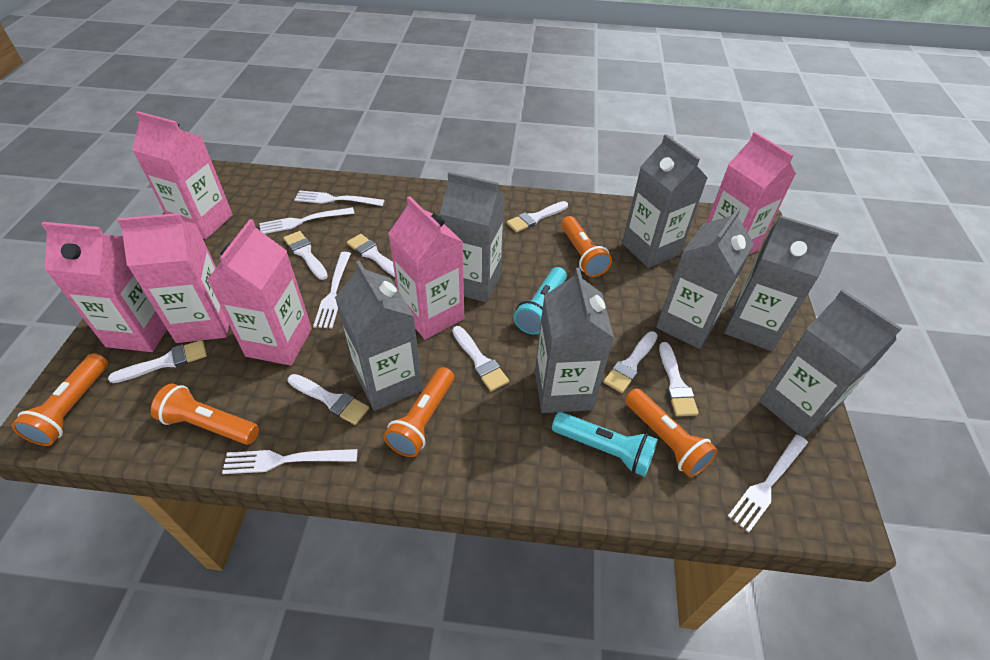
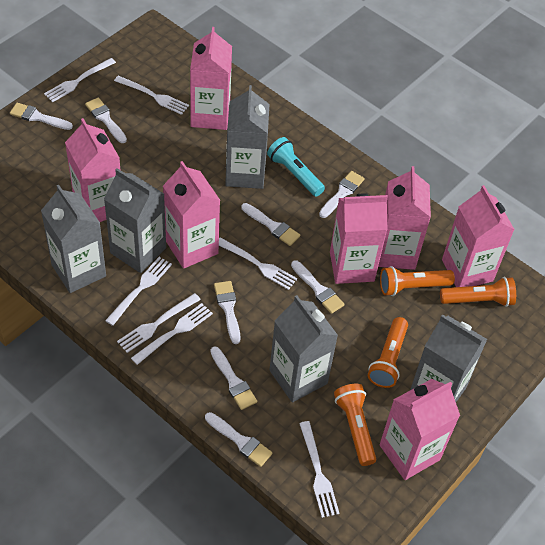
grey carton: [335,260,423,411] [440,172,505,303] [535,268,614,413] [622,134,708,268] [656,207,754,349] [724,215,839,351] [759,289,902,438] = 7 -> [41,185,106,293] [104,168,166,273] [225,85,269,189] [269,295,338,402] [410,314,487,402] = 5
orange flashlight: [11,353,108,446] [151,383,259,445] [384,367,454,457] [561,216,612,277] [625,388,718,478] = 5 -> [334,384,376,466] [368,317,408,388] [380,266,455,296] [440,277,516,307] = 4
pink carton: [41,222,167,352] [117,213,229,343] [132,111,233,239] [207,219,312,366] [388,196,464,340] [707,132,796,255] = 6 -> [65,118,120,222] [163,161,220,269] [190,27,232,130] [330,194,388,284] [378,166,431,270] [380,379,460,480] [442,185,515,287] = 7
turquoise flashlight: [514,267,567,335] [552,412,658,477] = 2 -> [267,137,325,196] = 1
white fork: [222,449,358,474] [259,207,355,234] [294,190,384,206] [313,252,351,328] [728,434,808,532] = 5 -> [44,58,116,102] [105,257,172,326] [114,76,189,115] [117,293,201,353] [131,303,213,365] [219,237,297,290] [299,421,340,518] = 7

